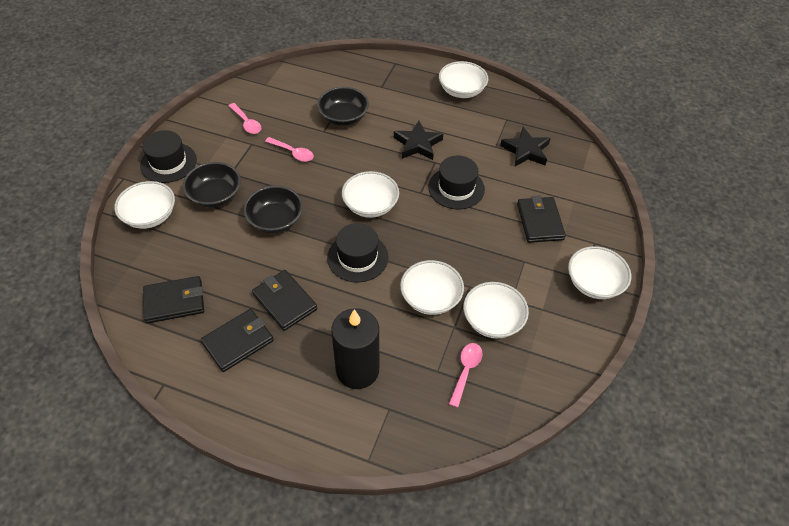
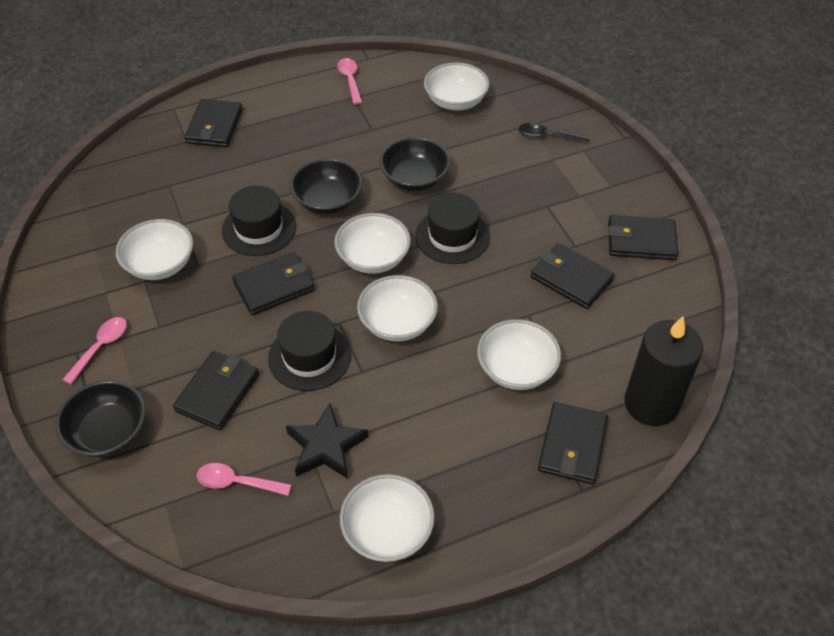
black spoon: none = 0 -> [518,123,590,143] = 1
black star: [394,121,443,160] [500,127,551,166] = 2 -> [286,404,368,479] = 1
black wallet: [143,276,204,324] [201,309,274,372] [252,270,317,331] [517,195,566,243] = 4 -> [173,351,259,430] [184,99,243,147] [232,252,315,315] [531,243,614,309] [538,402,608,484] [608,215,678,260] = 6

